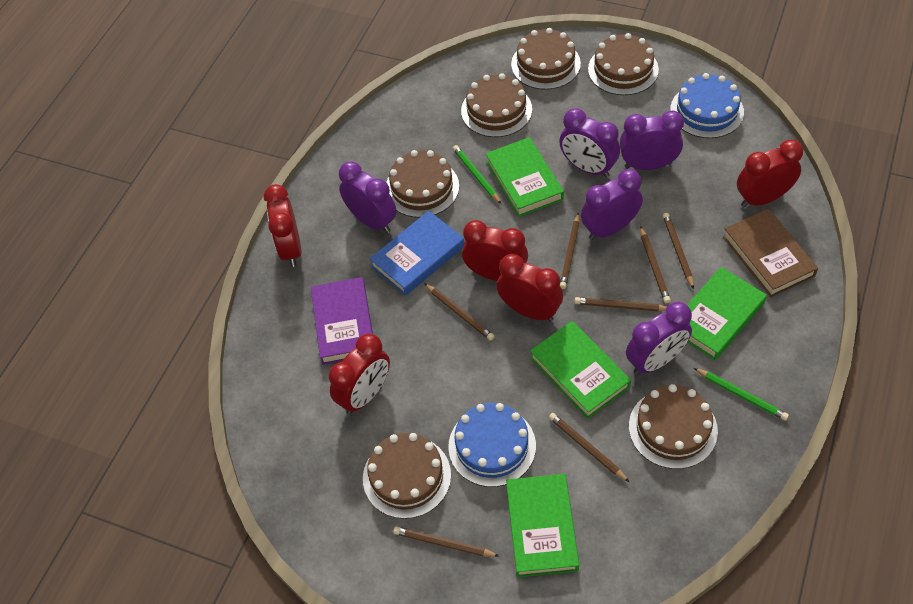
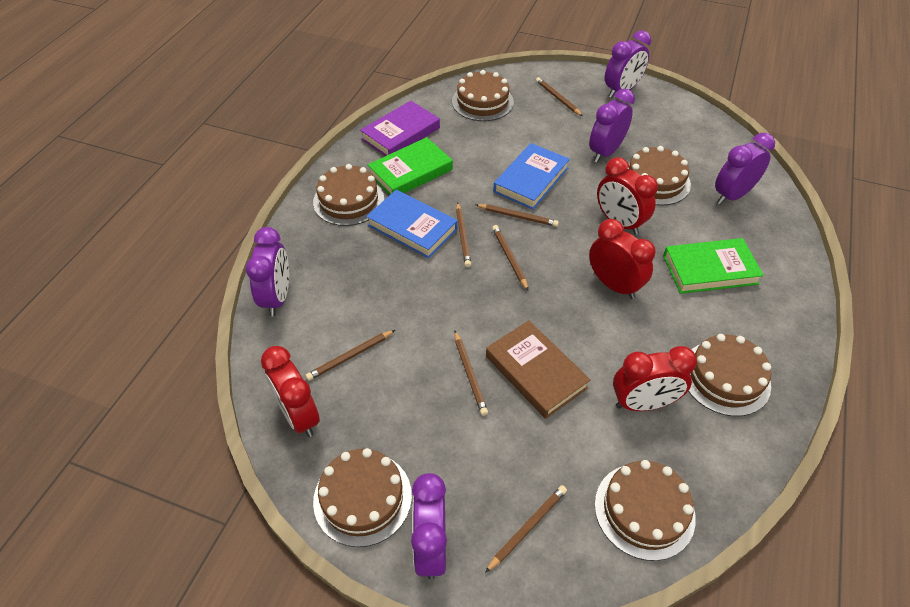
blue book: [369,211,465,296] = 1 -> [366,189,458,258] [493,143,570,210] = 2
blue cake: [448,403,536,487] [670,73,744,138] = 2 -> none = 0
green book: [486,137,564,217] [506,474,579,577] [530,321,631,419] [687,267,767,360] = 4 -> [368,137,453,195] [663,238,764,294] = 2
green pencil: [453,145,501,204] [694,368,789,421] = 2 -> none = 0
red clock: [264,184,302,267] [329,334,390,414] [462,220,528,281] [497,254,563,322] [737,140,803,208] = 5 -> [261,346,320,437] [589,219,656,299] [597,157,658,235] [613,346,697,411] = 4

